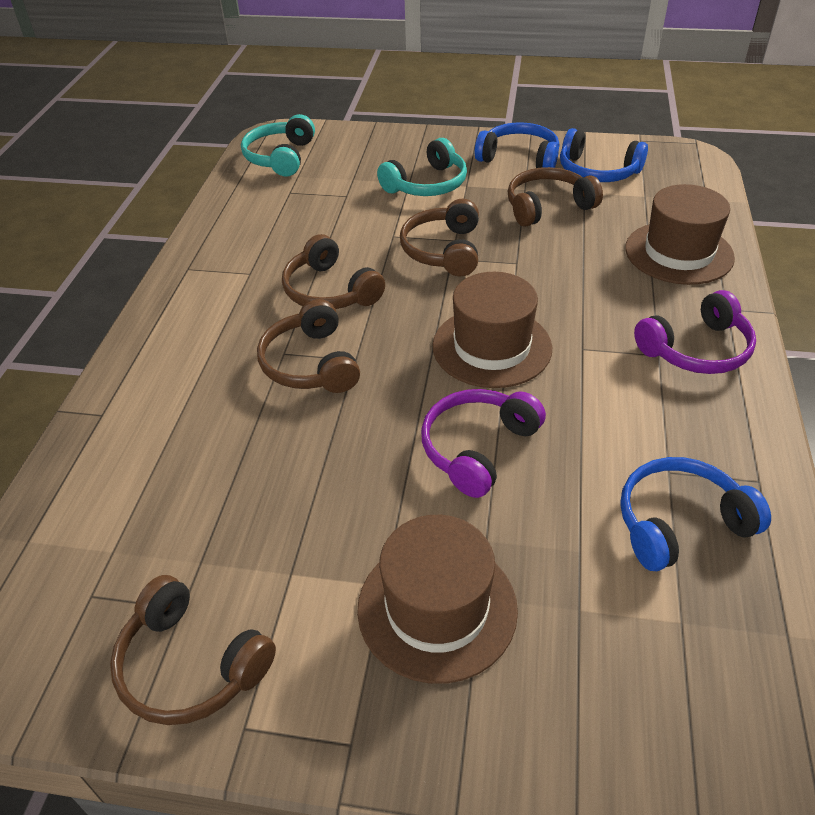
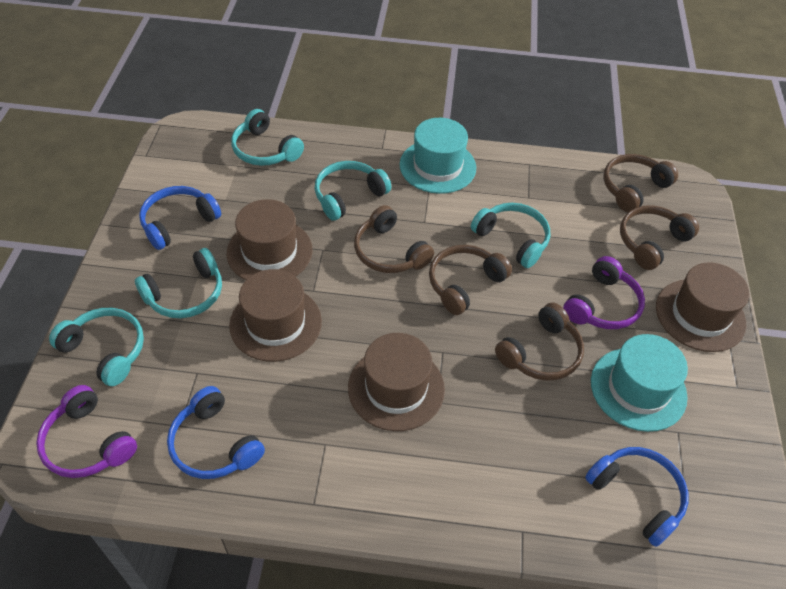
brown hat: [357,515,518,684] [432,272,552,388] [625,184,735,285] = 3 -> [227,199,313,280] [229,269,322,362] [348,333,445,431] [656,262,750,352] = 4
turquoise hat: none = 0 -> [400,118,476,194] [591,334,688,432] = 2
turquoise headphones: [241,114,315,177] [377,138,467,196] = 2 -> [49,308,144,386] [135,248,222,318] [231,109,304,166] [315,161,391,221] [471,203,550,268] = 5

